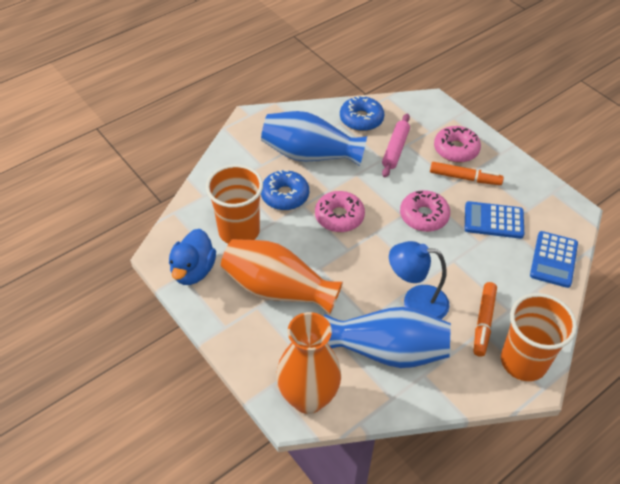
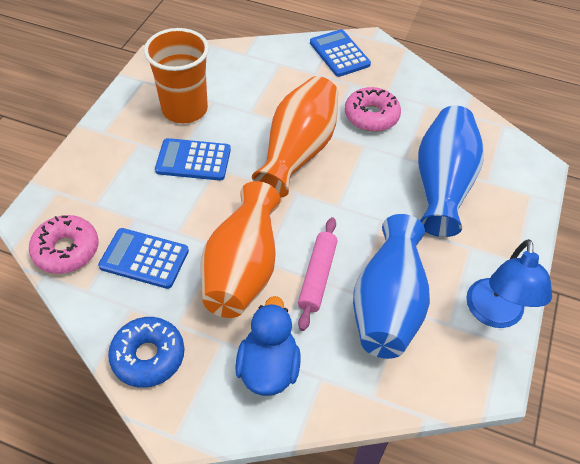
blue calculator: [465,201,524,239] [530,231,578,288] = 2 -> [98,228,189,289] [155,138,231,181] [310,29,371,77] = 3
blue donut: [261,170,309,210] [340,96,384,131] = 2 -> [108,317,184,388] = 1
orange cup: [206,165,263,244] [501,293,577,381] = 2 -> [144,28,209,123] = 1
orange marker: [430,162,504,185] [474,282,497,357] = 2 -> none = 0
pink donut: [315,191,365,232] [400,190,450,232] [434,126,481,162] = 3 -> [29,215,99,274] [345,87,401,132] = 2

